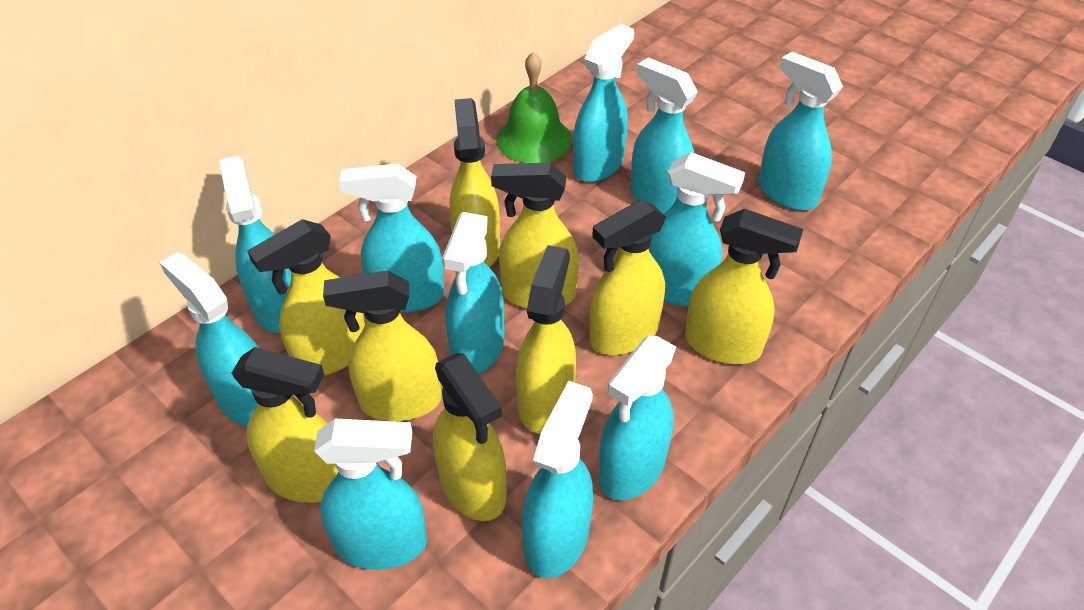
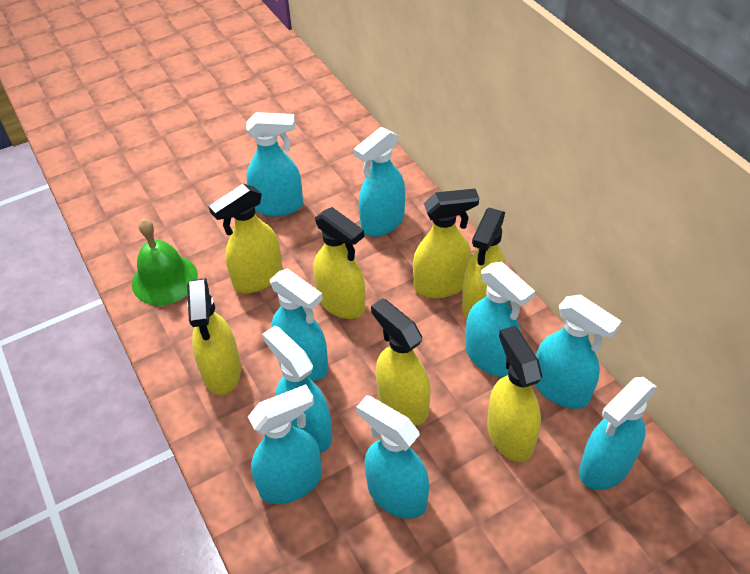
turquoise spray bottle: [159,252,259,426] [219,156,291,333] [314,419,427,570] [339,164,445,312] [442,212,504,374] [522,381,593,578] [573,24,634,182] [598,336,676,500] [630,57,698,214] [648,152,745,306] [758,52,843,211] = 11 -> [246,112,303,216] [248,385,322,504] [262,326,332,453] [270,268,328,381] [354,127,405,237] [356,395,429,519] [465,262,535,377] [535,294,622,409] [579,377,657,490] = 9
yellow spray bottle: [232,347,338,503] [247,219,365,376] [323,270,442,421] [433,353,507,521] [450,98,500,267] [491,163,579,309] [516,245,576,433] [590,199,666,355] [685,209,803,364] = 9 -> [187,278,241,395] [209,184,283,293] [313,207,365,319] [371,298,431,426] [413,189,479,298] [462,208,506,318] [487,326,542,462] = 7

